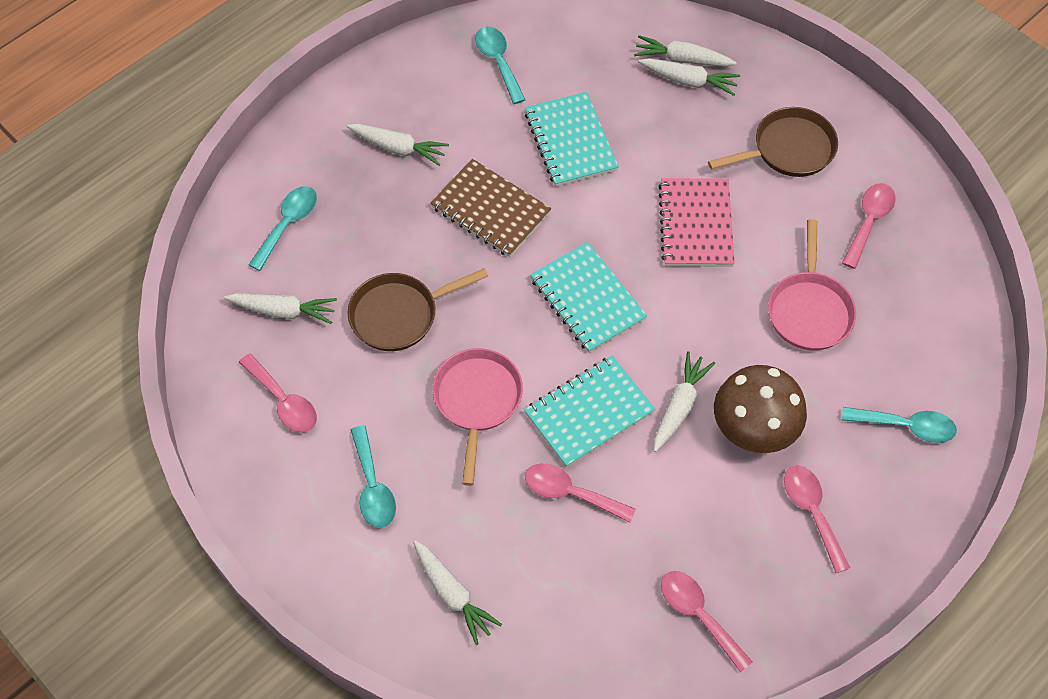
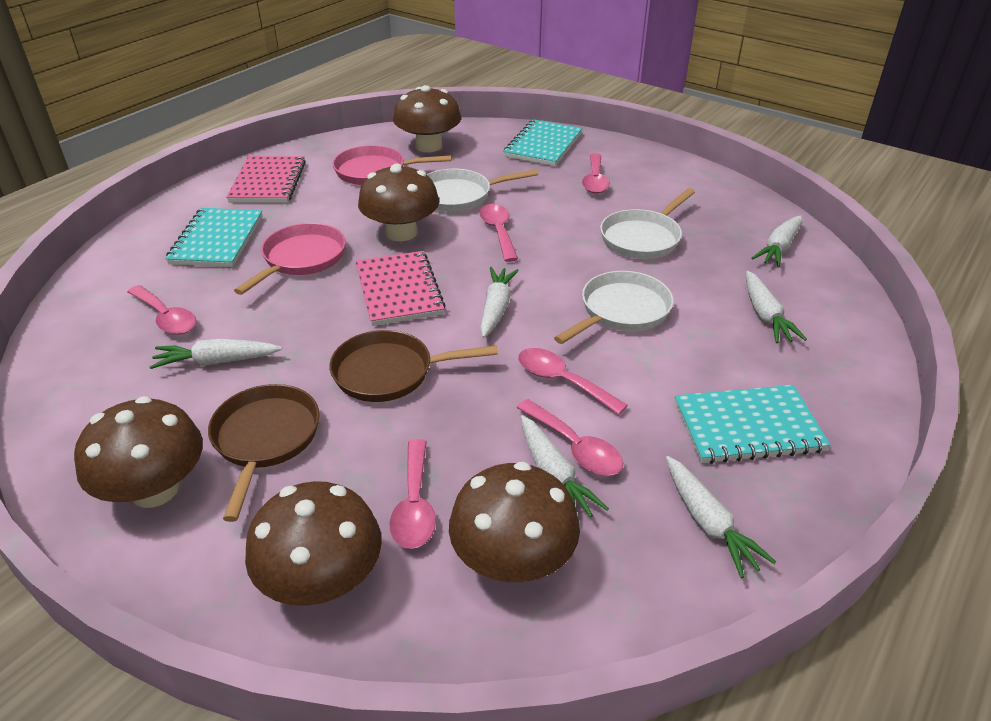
brown mushroom: [714,365,807,453] = 1 -> [74,396,203,508] [245,481,382,606] [358,163,439,241] [393,85,461,152] [449,462,580,582] = 5
brown notebook: [431,159,551,257] = 1 -> none = 0
pink notebook: [658,178,735,267] = 1 -> [226,156,306,203] [356,251,446,326] = 2
pink spoon: [239,353,317,433] [525,464,636,523] [661,571,752,673] [784,465,850,573] [842,183,895,269] = 5 -> [128,285,196,335] [389,439,436,549] [479,204,518,262] [517,399,623,476] [518,348,628,415] [582,153,610,194] = 6
turquoise spoon: [249,186,317,271] [351,425,396,528] [475,26,526,104] [842,407,957,443] = 4 -> none = 0
white pan: none = 0 -> [426,169,538,212] [554,271,674,344] [600,188,695,259] = 3

